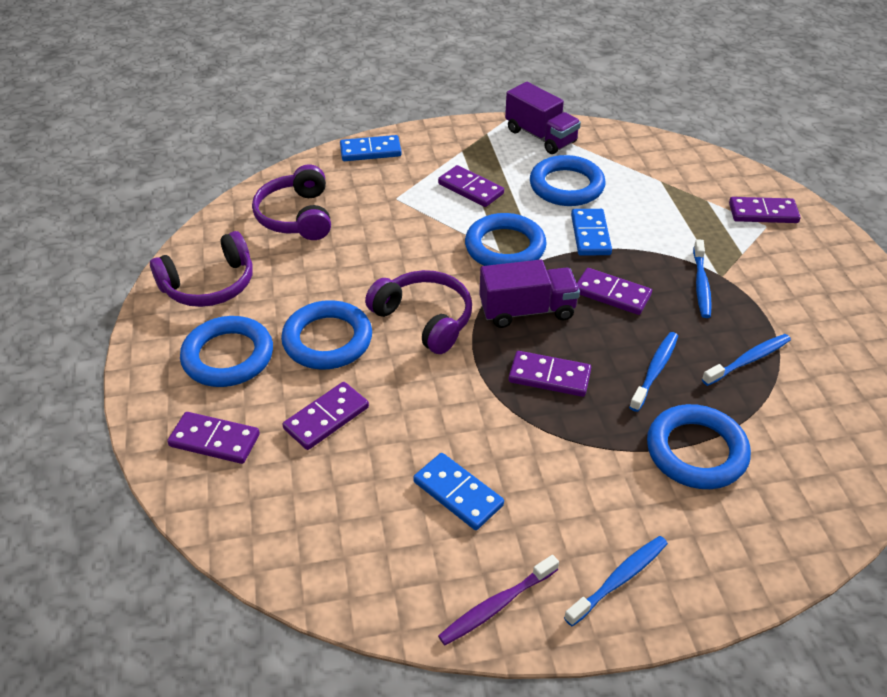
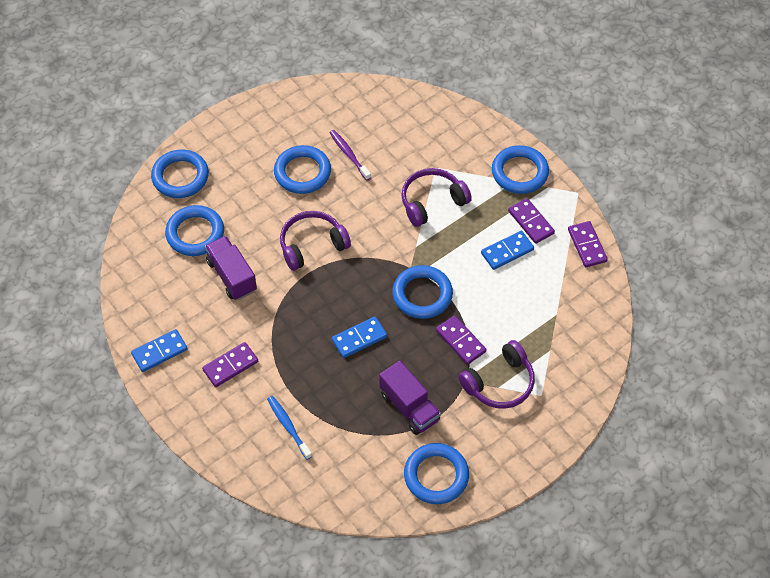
blue ring: [180,316,273,387] [281,300,372,369] [465,213,547,266] [530,155,606,206] [647,404,751,489] = 5 -> [151,150,209,198] [165,205,224,256] [274,145,331,194] [392,265,453,319] [404,443,469,504] [492,145,549,194] = 6
blue toothbrush: [564,536,668,626] [629,332,678,412] [693,239,712,318] [702,334,791,386] = 4 -> [267,396,312,460] = 1
purple domino: [167,412,260,464] [282,382,369,450] [438,165,504,207] [509,351,591,397] [577,268,652,315] [729,197,801,223] = 6 -> [202,342,258,387] [436,315,486,365] [508,198,555,244] [568,221,608,267] = 4

